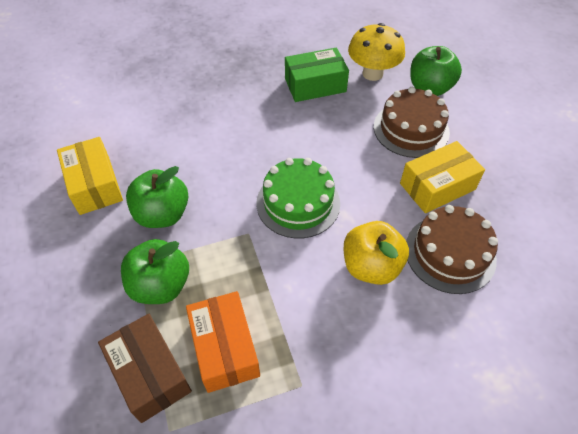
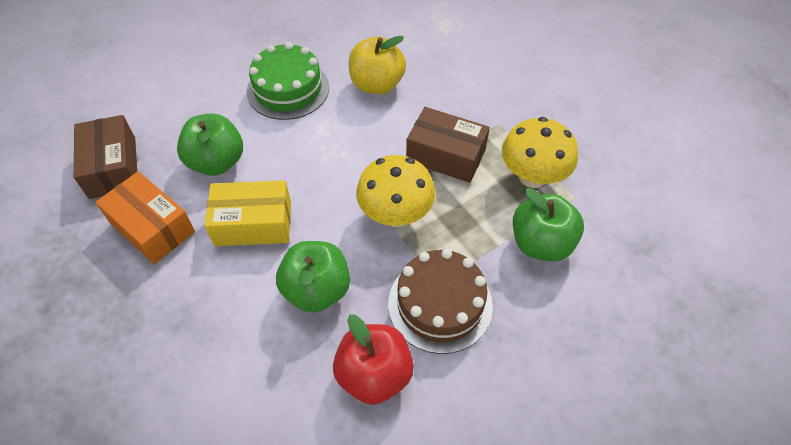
brown box: [98,314,192,423] = 1 -> [74,115,137,199] [406,107,490,183] = 2
brown cake: [374,87,450,158] [406,205,498,294] = 2 -> [388,249,493,354] = 1
green box: [285,47,349,102] = 1 -> none = 0
red apple: none = 0 -> [333,314,414,405] = 1
yellow box: [57,137,123,215] [400,141,485,213] = 2 -> [204,180,291,246] = 1
yellow mushroom: [348,23,405,81] = 1 -> [356,155,435,227] [502,117,578,188] = 2

